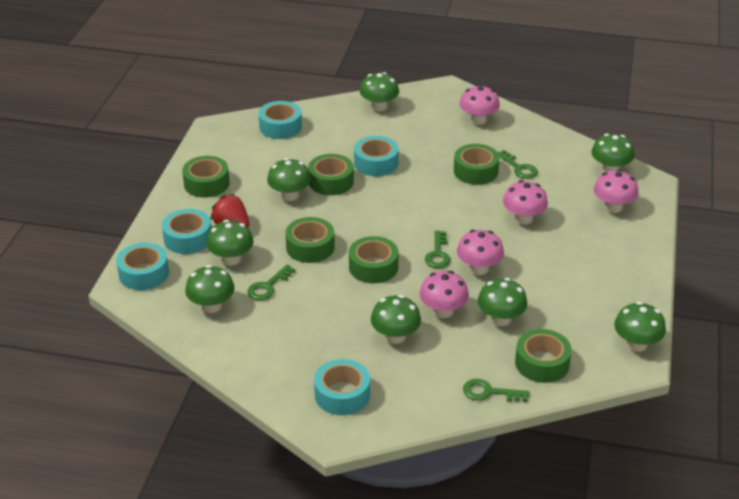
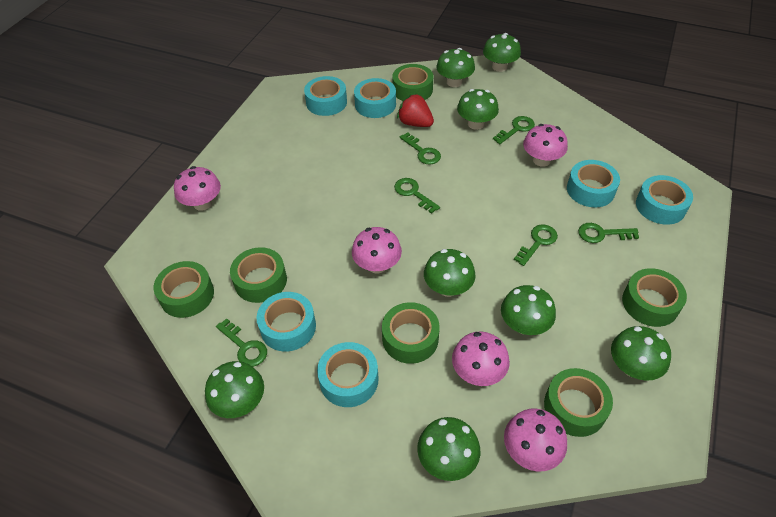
green key: [248,265,295,300] [425,230,450,268] [463,379,529,402] [498,150,538,179] = 4 -> [216,318,267,367] [394,178,440,214] [400,132,441,164] [493,116,535,144] [514,224,558,266] [578,223,639,243] = 6
turquoise tape: [116,242,169,290] [162,209,211,254] [258,101,302,139] [314,359,370,415] [354,136,399,176] = 5 -> [256,292,316,352] [304,76,347,116] [317,342,378,407] [354,78,396,118] [567,160,620,207] [636,175,693,225] = 6

